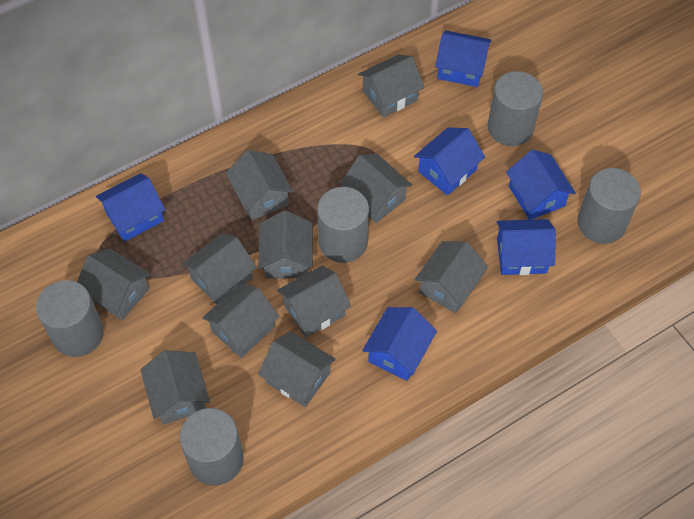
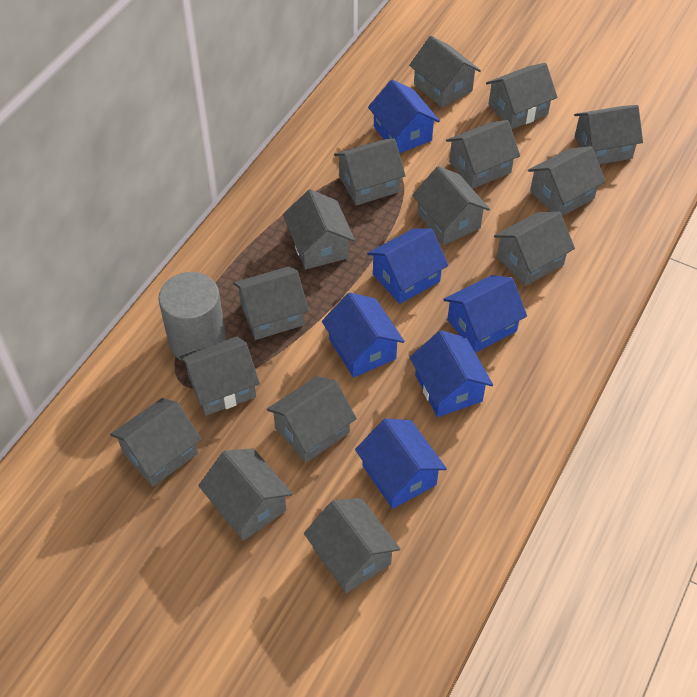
grey cylinder: [36,280,104,357] [180,408,244,486] [317,187,369,263] [487,71,543,146] [577,168,641,244] = 5 -> [158,272,226,361] = 1
grey house: [77,248,151,320] [140,350,210,424] [182,233,257,305] [202,283,280,358] [226,150,293,220] [258,210,313,279] [258,331,336,407] [277,265,351,338] [340,154,412,223] [358,55,425,117] [415,241,488,313] = 11 -> [110,398,202,486] [180,336,260,416] [198,448,293,541] [233,267,309,340] [267,376,357,463] [283,189,355,269] [304,498,400,593] [334,139,406,206] [409,36,481,108] [412,166,490,245] [446,120,520,189] [486,63,558,129] [494,212,575,286] [528,146,606,216] [574,105,643,164] = 15

